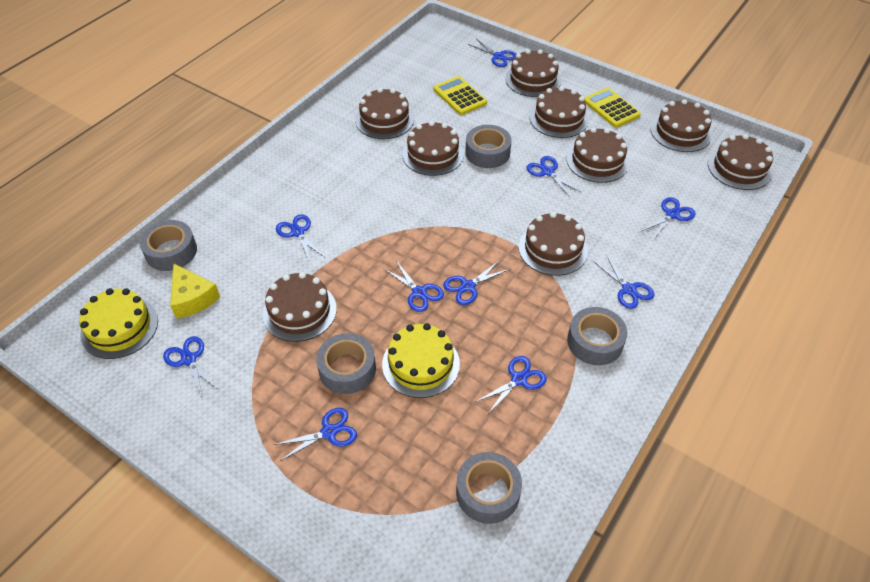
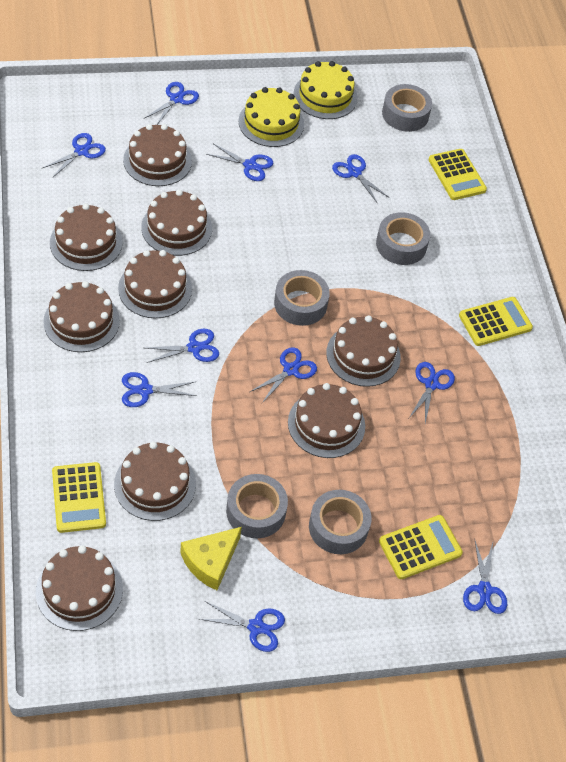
yellow calculator: [433,76,487,115] [584,87,641,128] = 2 -> [52,462,106,533] [379,515,463,579] [429,149,487,200] [459,297,533,346] = 4

